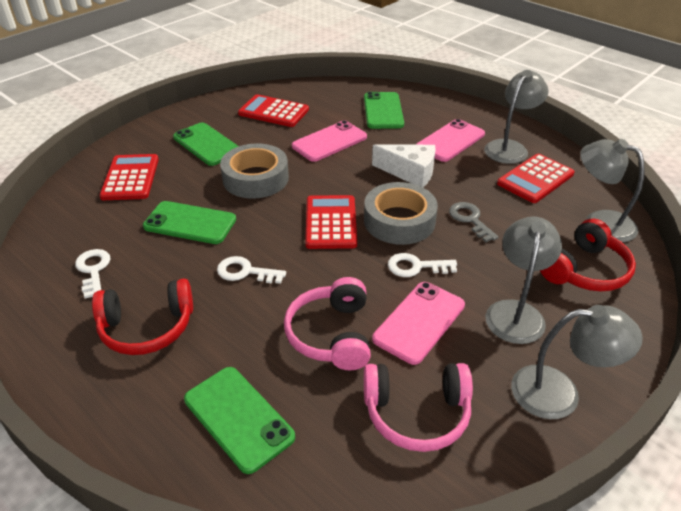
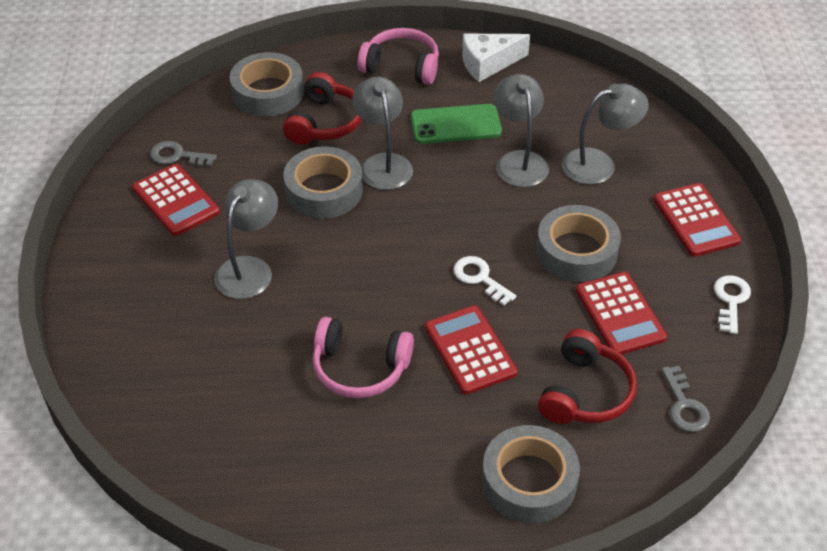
green phone: [143,201,236,244] [173,122,239,166] [184,367,295,474] [364,92,404,129] = 4 -> [411,104,502,144] = 1
grey key: [449,202,498,242] = 1 -> [150,141,217,167] [661,366,710,432] = 2
grey tape: [220,143,289,199] [364,182,438,245] = 2 -> [230,52,304,116] [283,146,363,219] [482,425,580,524] [536,205,621,282] = 4
pink phone: [292,120,367,162] [372,282,465,365] [416,119,485,162] = 3 -> none = 0
white key: [75,249,111,298] [217,256,286,284] [388,253,457,277] = 3 -> [453,256,516,306] [714,275,751,334] = 2

